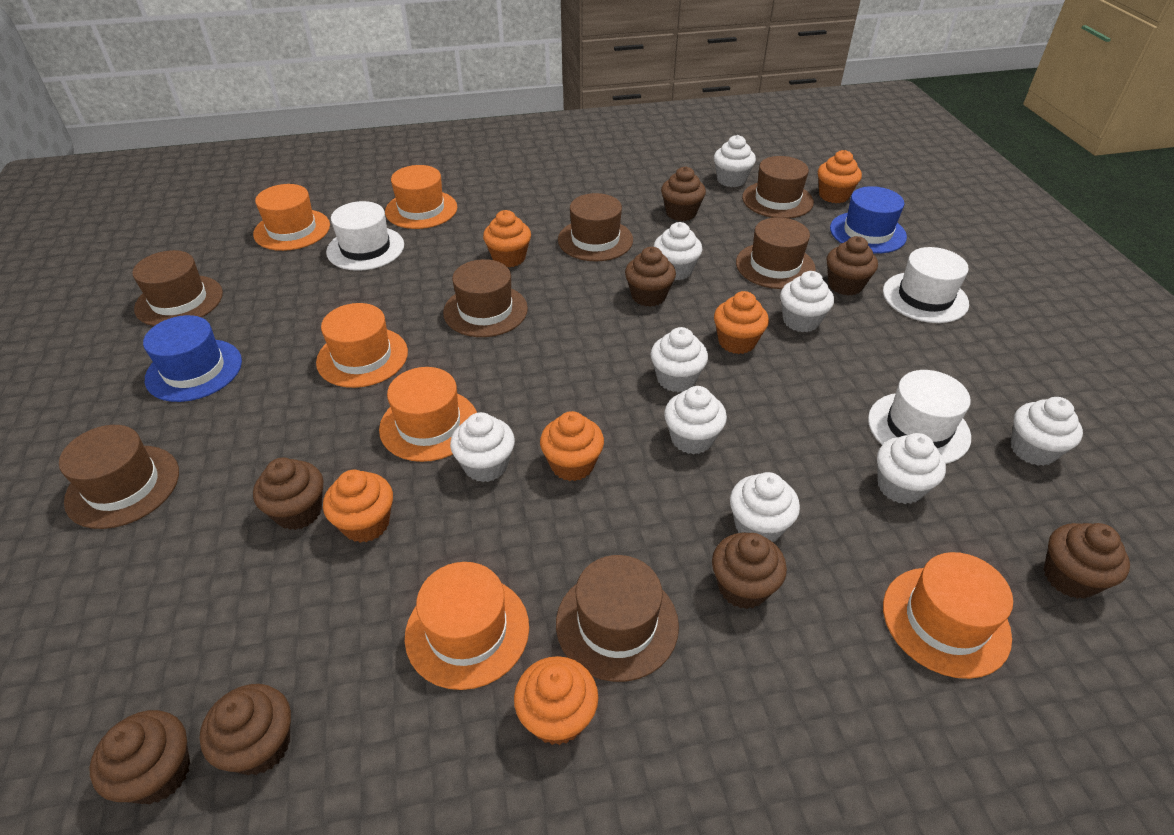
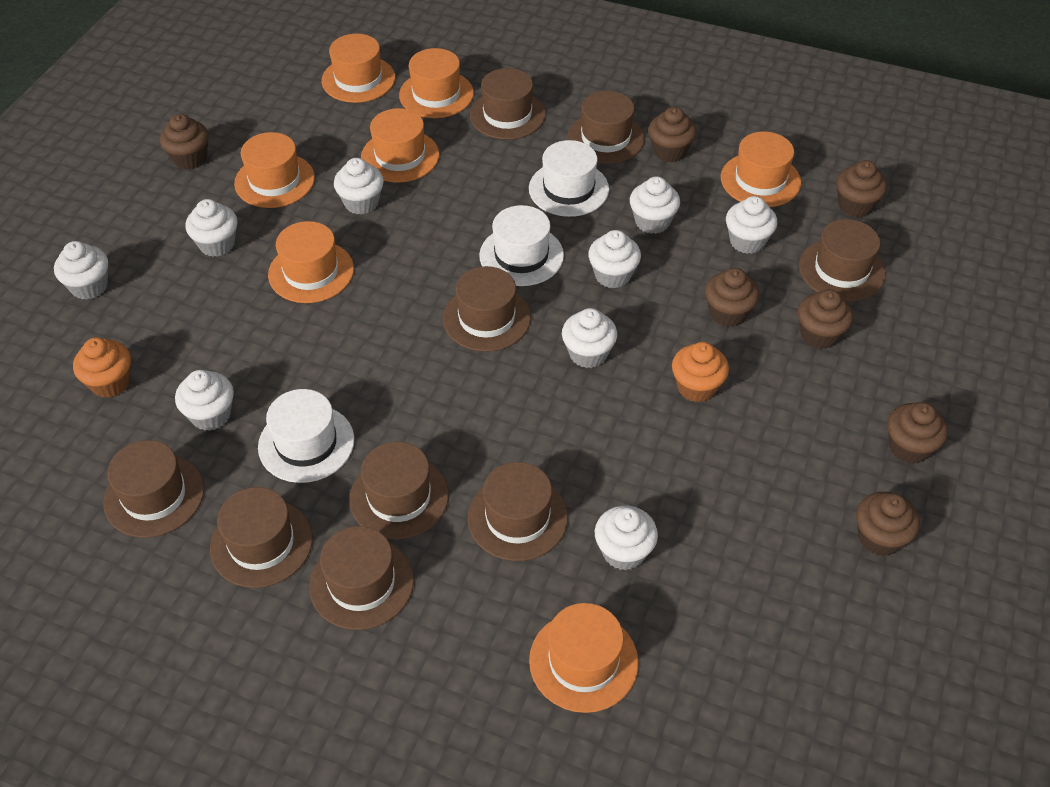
blue hat: [143,315,242,402] [830,186,907,254] = 2 -> none = 0
brown cupcake: [89,710,190,804] [200,684,291,775] [253,458,323,530] [625,247,676,307] [661,167,706,221] [712,533,787,609] [827,236,878,296] [1044,523,1130,599] = 8 -> [160,114,209,170] [648,107,697,162] [705,268,759,327] [798,289,853,349] [836,160,887,217] [856,492,920,556] [887,402,948,464] = 7
brown hat: [59,425,179,529] [132,250,223,326] [443,259,528,337] [556,555,679,682] [558,193,633,261] [736,217,816,289] [742,156,814,219] = 7 -> [103,440,204,538] [210,487,313,588] [309,526,414,630] [349,442,449,539] [443,266,531,352] [468,462,568,561] [470,68,546,140] [567,91,645,164] [799,219,886,301] = 9
orange cupcake: [323,470,393,543] [483,210,531,268] [514,656,598,745] [540,411,604,481] [714,291,769,354] [818,150,862,203] = 6 -> [73,337,131,398] [672,342,729,402] = 2
orange hat: [253,184,330,251] [316,303,408,388] [379,367,477,462] [385,165,457,229] [405,562,529,690] [883,552,1013,679] = 6 -> [234,132,315,208] [268,221,354,303] [321,34,395,103] [361,108,439,183] [399,48,474,118] [529,603,639,713] [721,132,801,207] = 7

